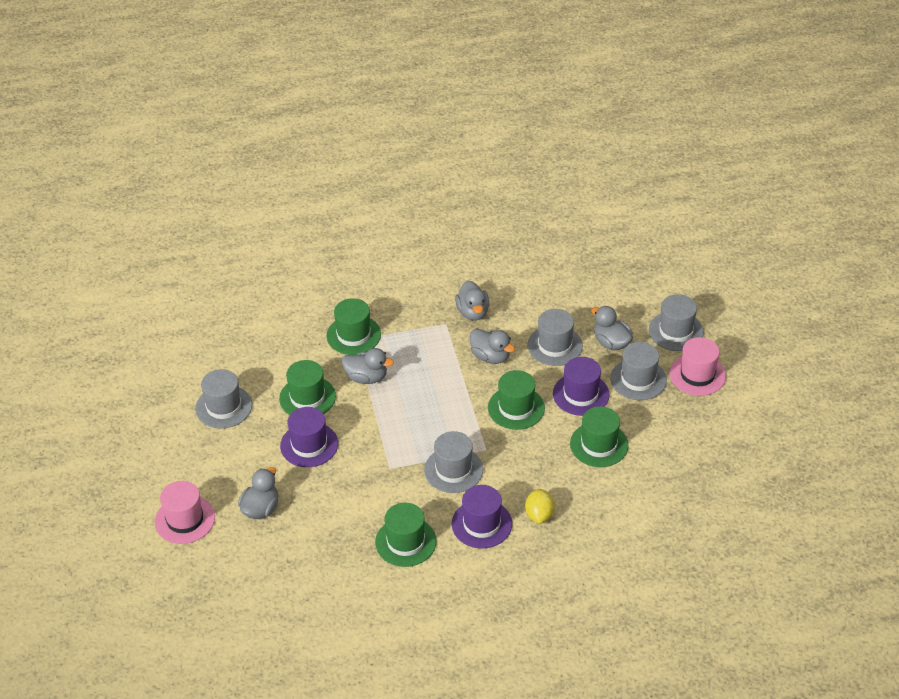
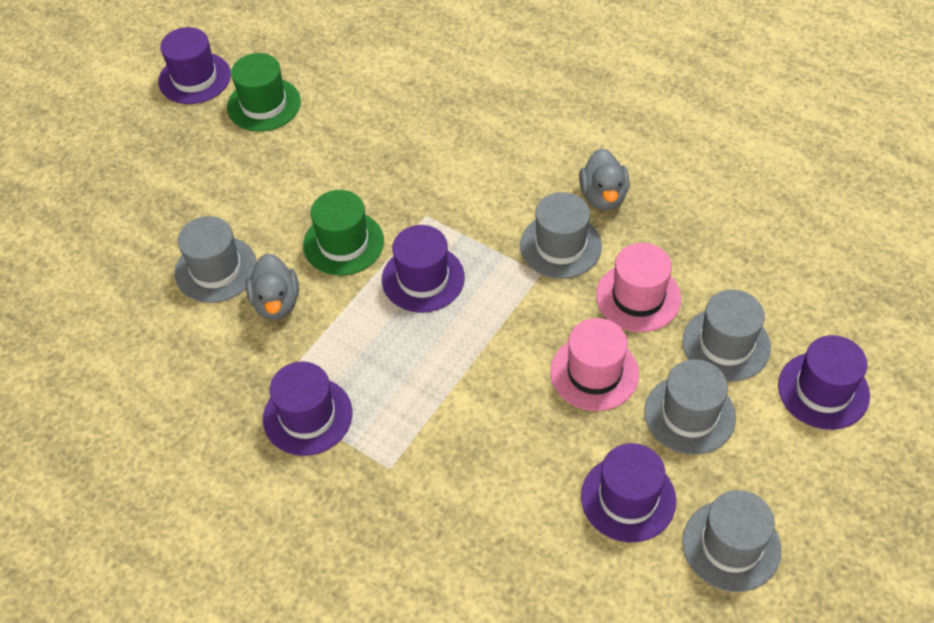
green hat: [279,360,336,415] [326,298,381,355] [375,503,437,567] [488,370,545,430] [570,406,629,467] = 5 -> [227,53,301,132] [303,190,384,276] = 2
grey duck: [238,467,278,519] [342,348,394,384] [455,281,489,321] [470,329,515,364] [591,306,633,350] = 5 -> [246,253,299,320] [579,148,629,210] = 2
purple hat: [280,407,338,467] [452,485,512,549] [553,357,610,416] = 3 -> [158,27,231,104] [263,362,352,456] [382,225,465,313] [581,443,676,542] [778,335,870,430] = 5
yellow lemon: [525,489,555,524] = 1 -> none = 0

